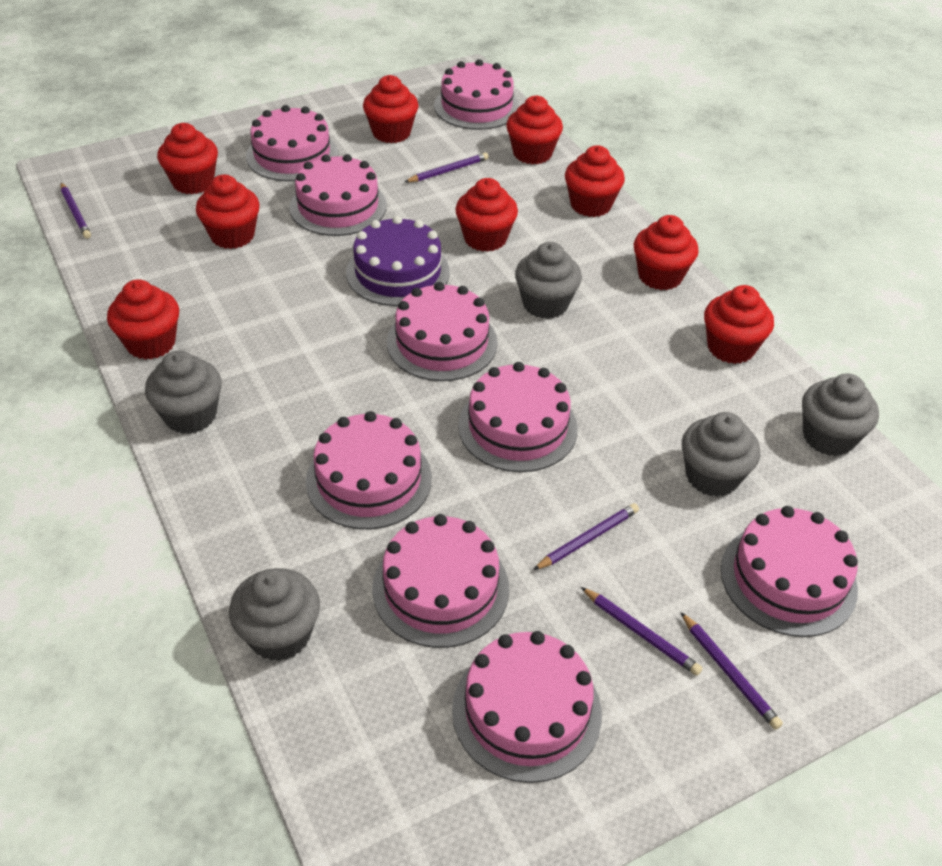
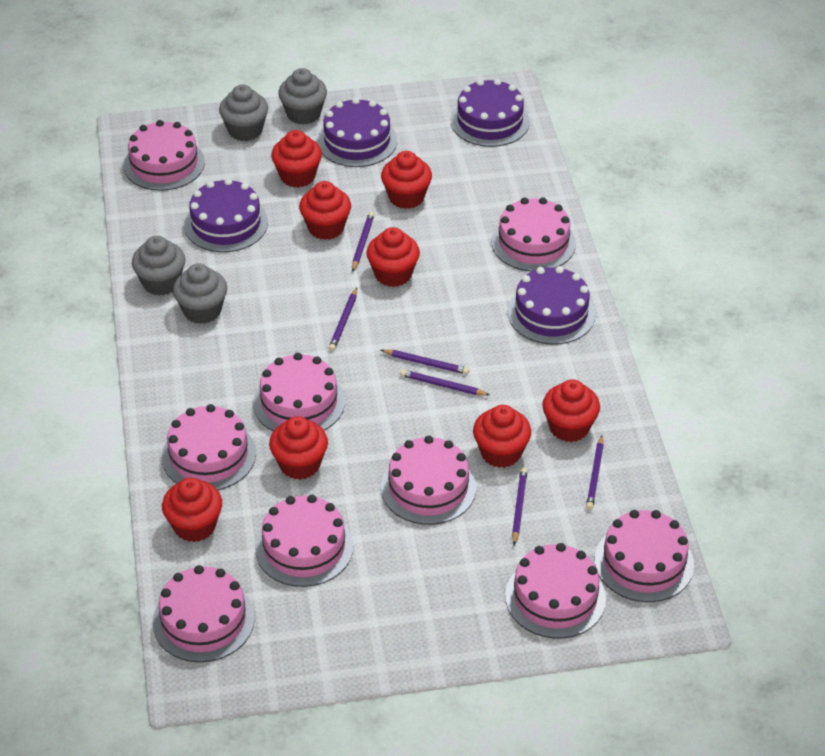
grey cupcake: [145,351,222,434] [229,568,320,661] [515,242,582,319] [682,412,761,497] [802,374,879,456] = 5 -> [132,236,185,295] [173,263,227,324] [219,84,268,141] [278,68,327,125] = 4
purple cake: [346,216,450,306] = 1 -> [184,178,268,252] [317,97,397,167] [451,79,530,147] [508,266,596,345] = 4
purple pencil: [60,183,91,239] [405,153,489,182] [533,503,639,570] [581,587,702,676] [681,612,783,730] = 5 -> [329,288,357,351] [352,212,374,272] [381,350,469,375] [400,369,490,396] [512,467,528,545] [586,435,604,510] = 6
red cupcake: [107,279,179,359] [157,123,218,194] [196,175,260,249] [363,75,418,143] [455,178,518,252] [506,96,563,164] [565,145,625,217] [634,215,699,290] [704,285,774,364] = 9 -> [162,478,222,542] [269,416,328,480] [271,130,322,188] [299,181,351,240] [366,227,420,287] [381,151,432,209] [473,405,531,468] [542,379,600,442] = 8

